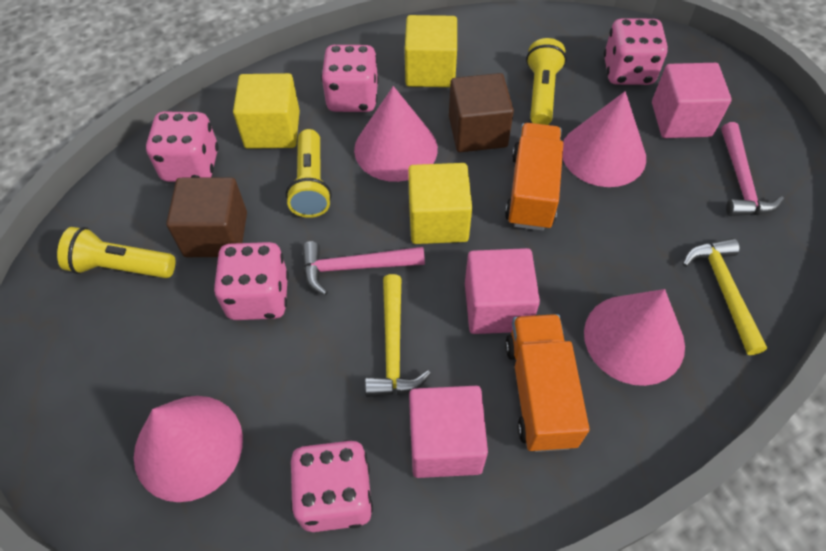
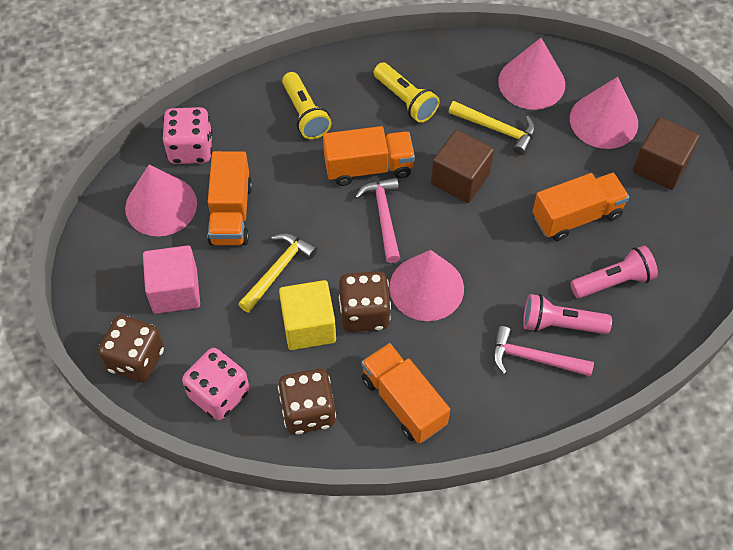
brown dice: none = 0 -> [98,315,164,383] [278,369,336,434] [339,271,391,332] = 3
orange truck: [505,123,563,231] [505,314,590,452] = 2 -> [207,151,252,245] [323,126,415,186] [361,343,450,443] [532,173,629,241] = 4
pink cube: [409,386,488,478] [465,248,540,334] [652,63,732,138] = 3 -> [143,245,200,314] = 1
pink dice: [146,111,219,182] [213,242,289,320] [291,440,373,532] [321,45,379,112] [604,18,668,85] = 5 -> [163,107,213,164] [182,348,249,420] = 2
pink flashlight: none = 0 -> [523,294,612,334] [570,246,658,298] = 2
yellow cube: [233,73,300,149] [405,15,457,87] [408,163,472,244] = 3 -> [279,280,336,350] = 1
yellow flashlight: [57,227,175,278] [286,129,332,218] [526,38,567,125] = 3 -> [282,72,331,139] [374,62,440,123] = 2

